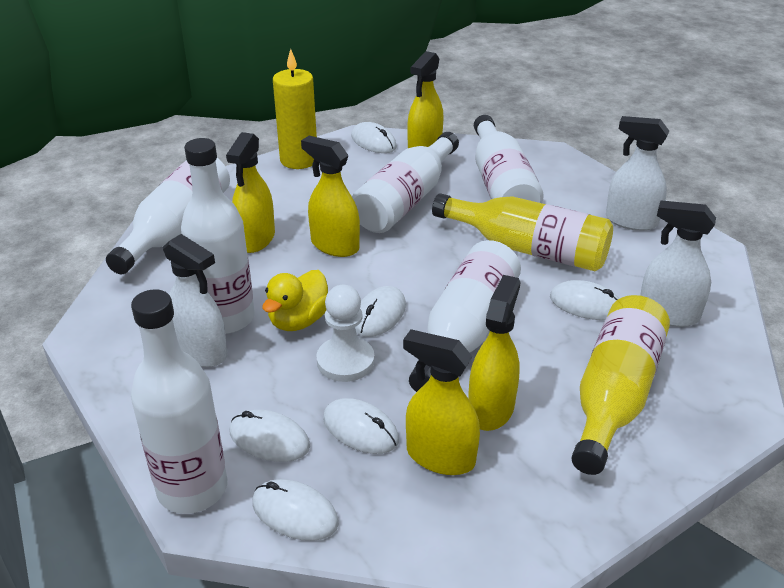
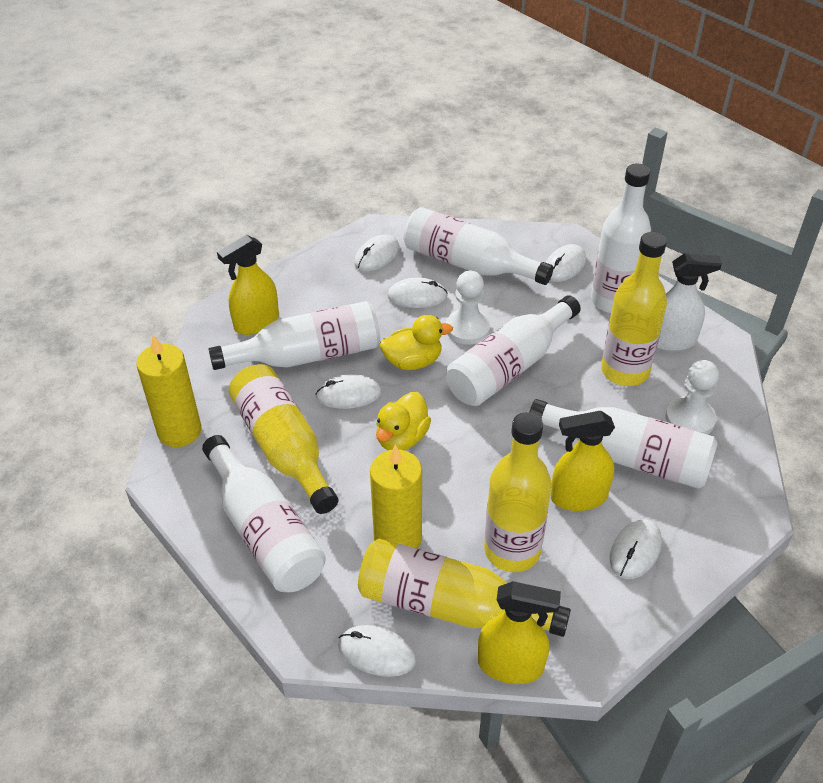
white pawn: [316,285,375,382] = 1 -> [446,271,491,344] [666,360,719,435] = 2
white spray bottle: [163,234,227,367] [606,116,669,231] [640,200,716,327] = 3 -> [657,253,722,351] = 1
yellow bottle: [432,193,613,271] [572,295,670,475] = 2 -> [229,364,338,514] [358,539,571,637] [484,412,552,572] [601,232,667,386] = 4
yellow candle: [273,49,317,169] = 1 -> [136,335,201,447] [370,444,422,549] = 2
yellow duck: [262,270,328,331] = 1 -> [376,392,431,450] [379,315,453,370] = 2
yellow spray bottle: [226,132,275,253] [301,136,360,257] [403,329,480,475] [407,51,444,148] [468,275,521,431] = 5 -> [217,235,279,335] [478,581,561,684] [551,411,615,511] = 3

